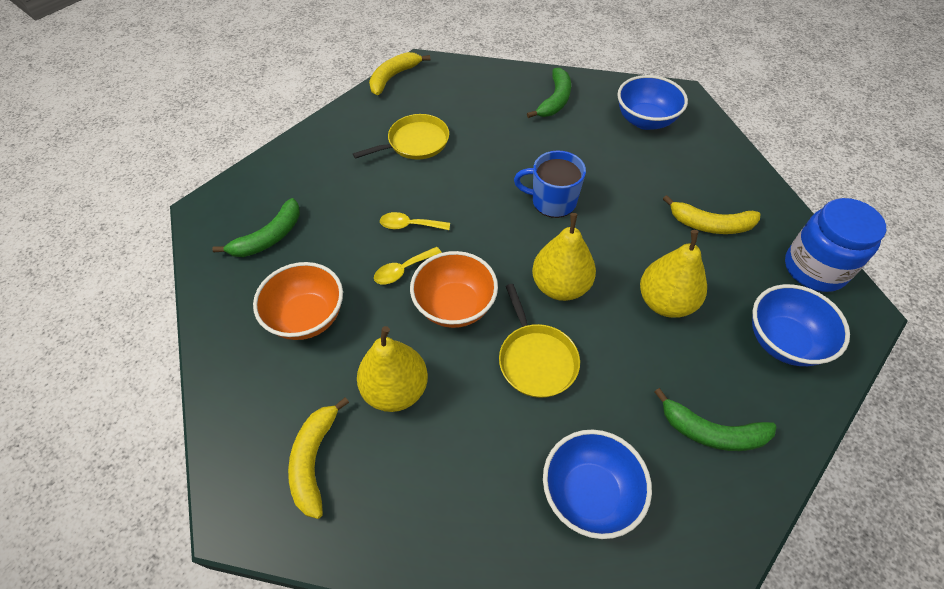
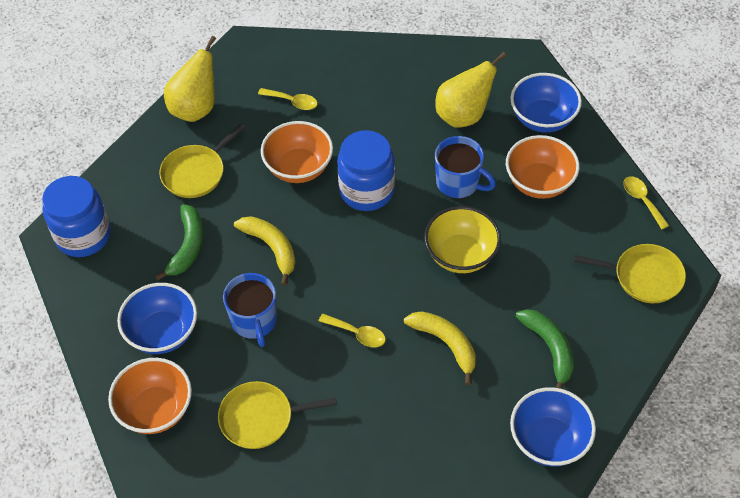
blue jar: [785,198,886,292] = 1 -> [42,176,111,257] [337,130,395,211] = 2
blue mug: [514,150,586,218] = 1 -> [223,273,277,347] [435,136,496,199] = 2
green banana: [212,198,300,257] [527,68,571,118] [654,388,776,451] = 3 -> [155,204,203,281] [515,309,574,389] = 2
orange bowl: [253,262,343,340] [410,251,498,328] = 2 -> [108,358,192,434] [261,121,333,183] [506,135,580,199] = 3
yellow banana: [288,397,349,519] [369,52,431,95] [663,195,761,234] = 3 -> [234,216,295,285] [404,311,476,385] = 2
yellow bowl: none = 0 -> [424,206,501,273] = 1
yellow pan: [353,114,449,160] [499,284,580,398] = 2 -> [159,124,245,198] [218,381,337,449] [574,244,686,303] = 3
yellow pear: [357,326,428,412] [532,213,596,301] [640,230,707,318] = 3 -> [164,36,216,122] [436,52,506,128] = 2
yellow spoon: [374,247,442,284] [380,212,450,230] = 2 -> [258,88,318,110] [318,314,386,348] [623,176,669,229] = 3

